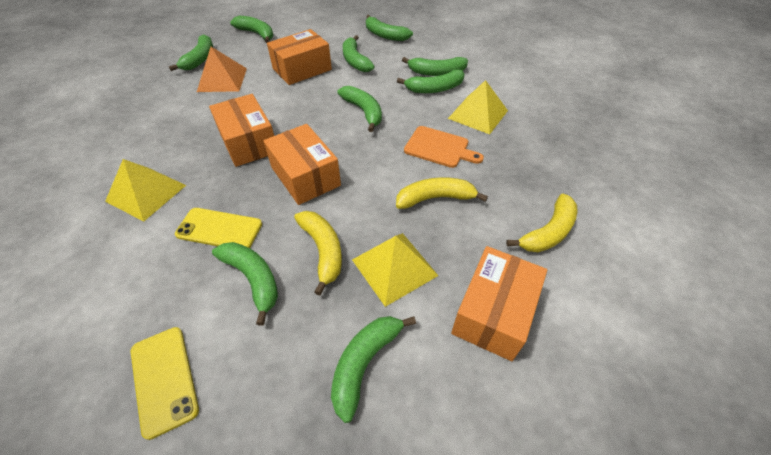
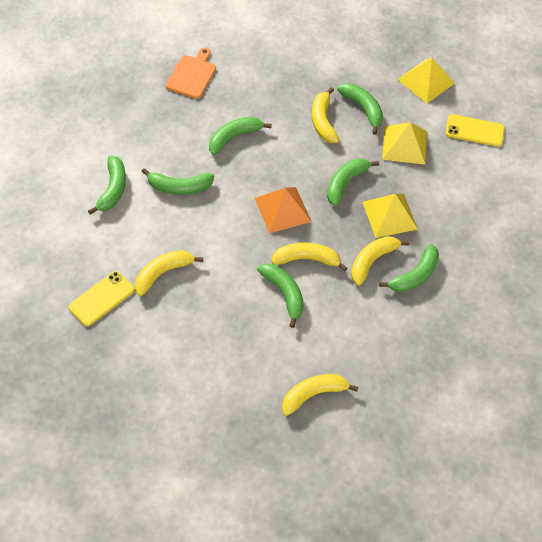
green banana: [169,34,213,71] [212,242,278,326] [230,16,273,43] [331,316,416,423] [337,86,382,132] [343,35,375,72] [366,15,413,41] [397,70,465,93] [402,57,468,76] = 9 -> [88,156,126,215] [141,168,214,195] [209,117,272,155] [257,263,304,328] [327,158,379,206] [337,83,383,135] [379,244,439,292] = 7
orange box: [209,94,274,167] [263,124,341,205] [267,29,332,85] [451,246,547,361] = 4 -> none = 0
yellow banana: [294,211,342,296] [396,177,488,209] [506,194,577,252] = 3 -> [135,250,203,296] [271,243,347,272] [282,374,358,416] [312,87,339,143] [351,236,409,286] = 5

